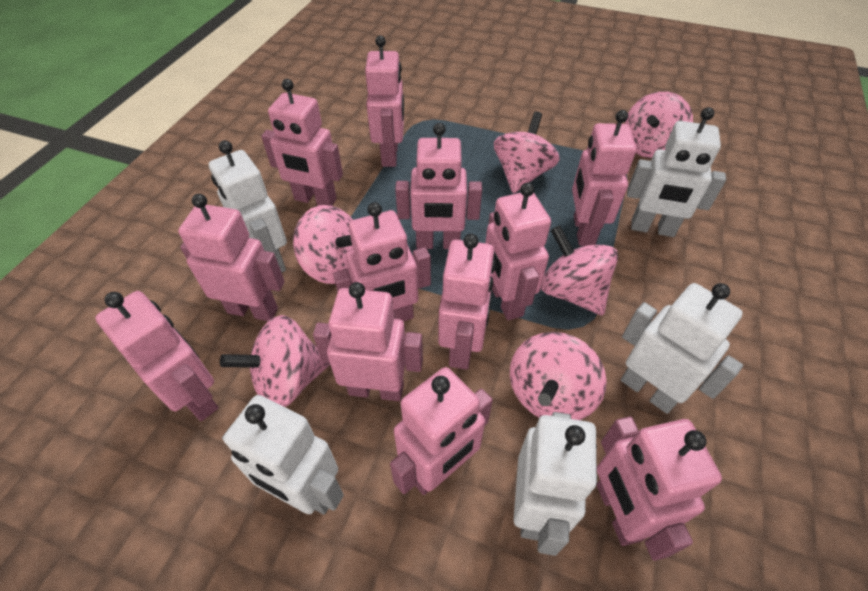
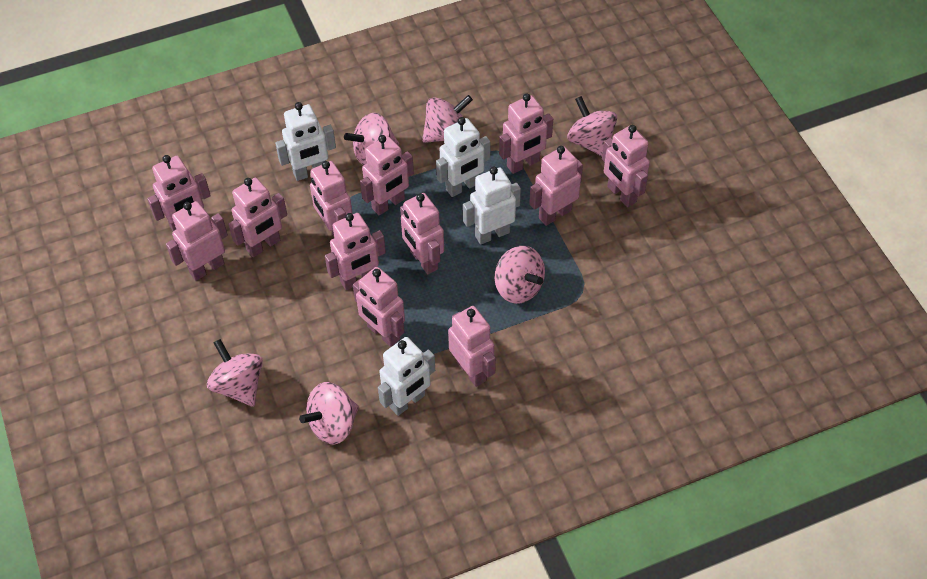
white robot: [209,140,287,273] [222,395,344,515] [513,412,597,556] [621,283,743,414] [627,107,726,237] = 5 -> [275,102,336,181] [378,337,435,416] [436,117,491,197] [463,167,521,245] = 4

